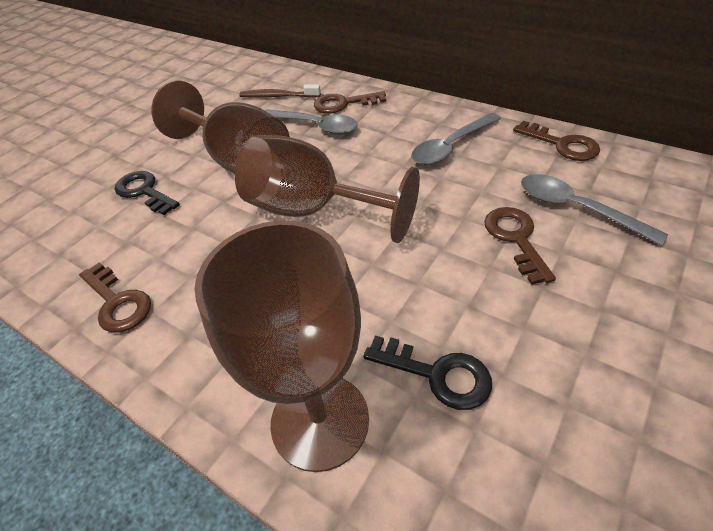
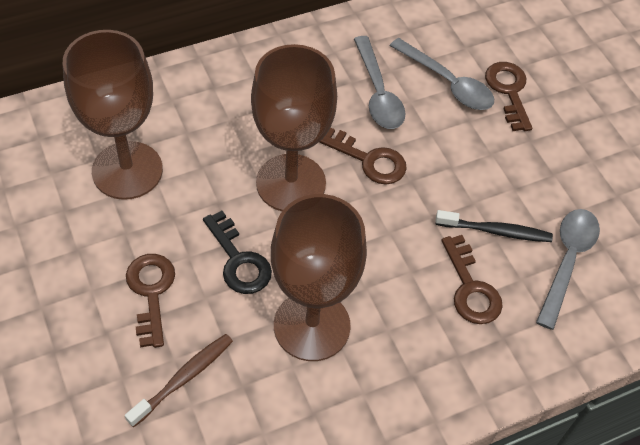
black key: [115,171,180,215] [363,336,492,410] = 2 -> [203,211,272,294] = 1
black toothbrush: none = 0 -> [435,210,553,242] = 1

